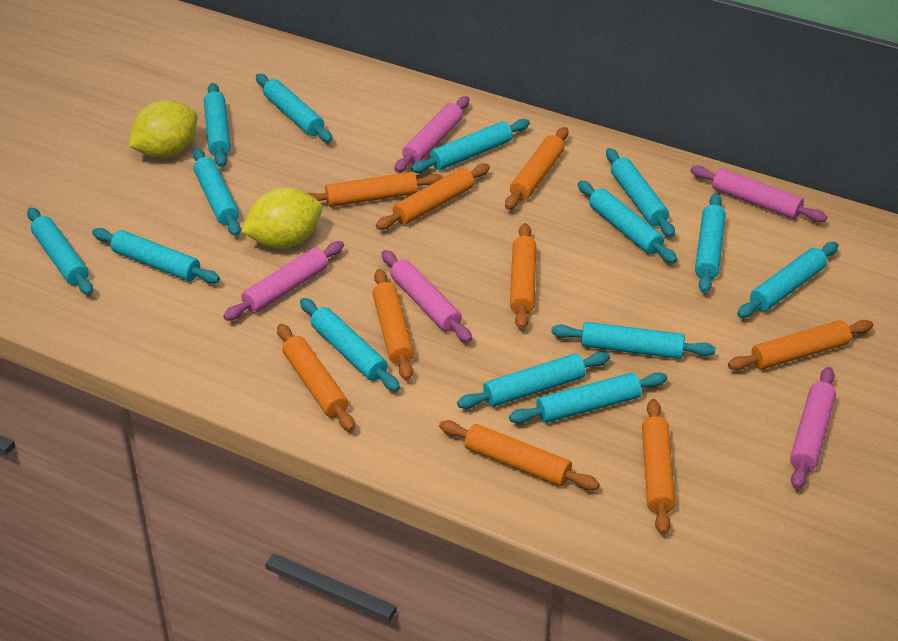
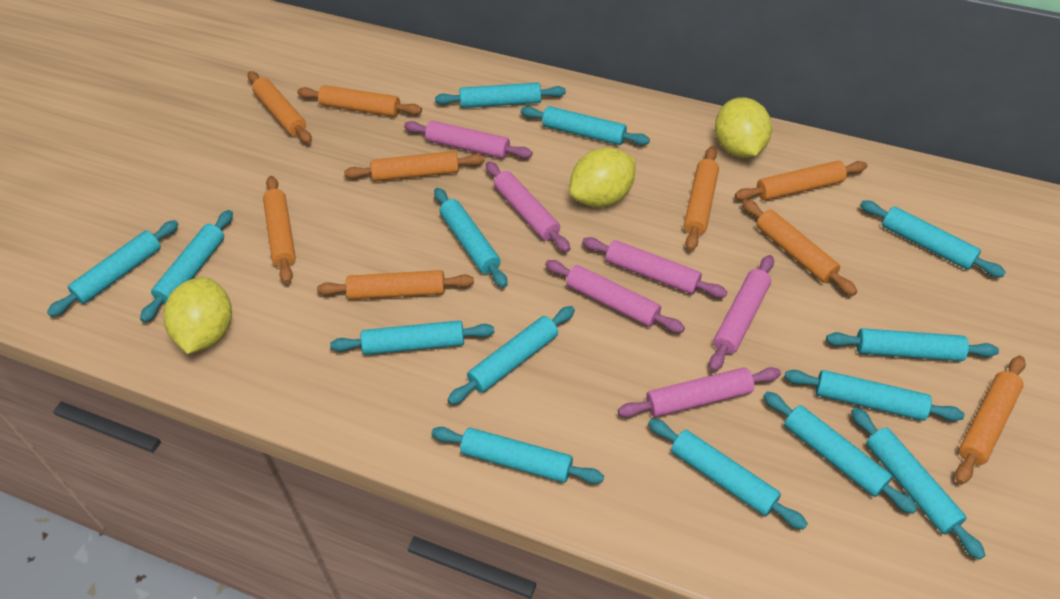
pink rolling pin: [223,241,344,321] [381,250,472,343] [394,96,469,173] [690,166,827,222] [790,367,836,489] = 5 -> [404,121,533,159] [485,161,570,252] [545,260,685,333] [582,237,727,298] [618,367,781,417] [709,255,774,372] = 6
yellow lemon: [129,100,197,158] [241,188,322,249] = 2 -> [163,277,232,354] [569,147,636,207] [715,97,772,158] = 3

